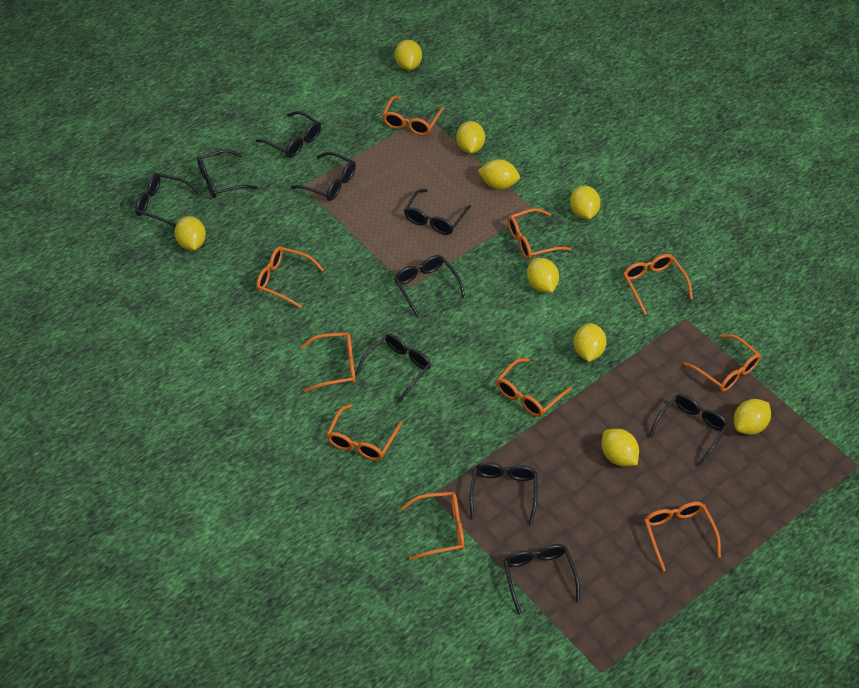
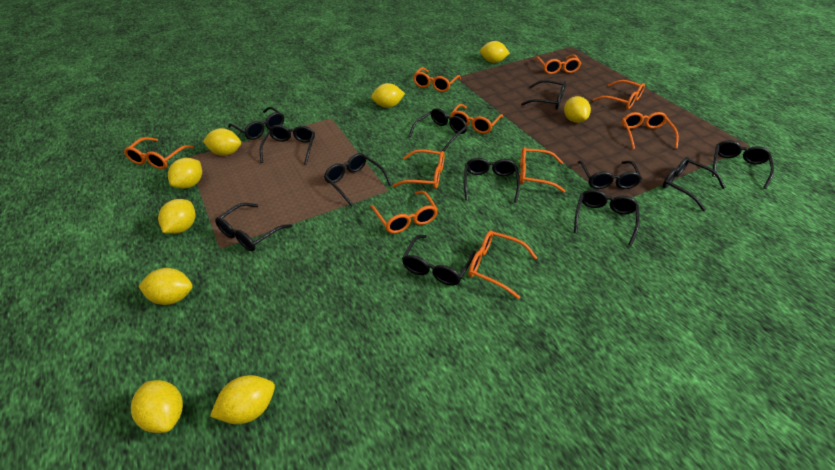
black glasses: [135,173,200,227] [197,149,258,198] [256,111,321,158] [291,152,356,201] [356,334,431,403] [394,255,465,318] [404,189,471,235] [469,462,538,525] [504,544,580,615] [649,394,728,467] = 10 -> [215,203,293,251] [228,107,284,140] [259,125,315,165] [324,153,391,207] [402,235,476,286] [408,108,467,151] [464,158,520,203] [521,80,566,109] [574,189,640,246] [577,161,642,189] [662,157,726,211] [712,140,774,189] = 12

